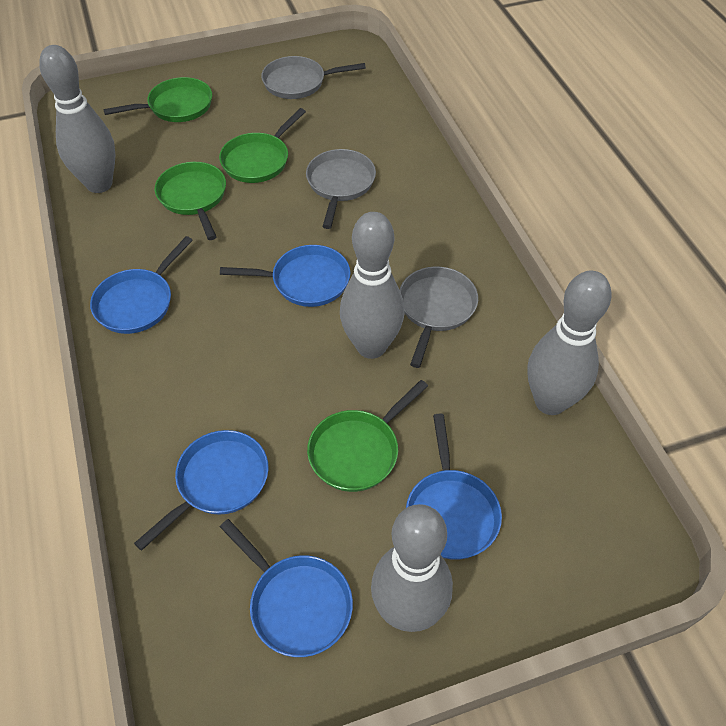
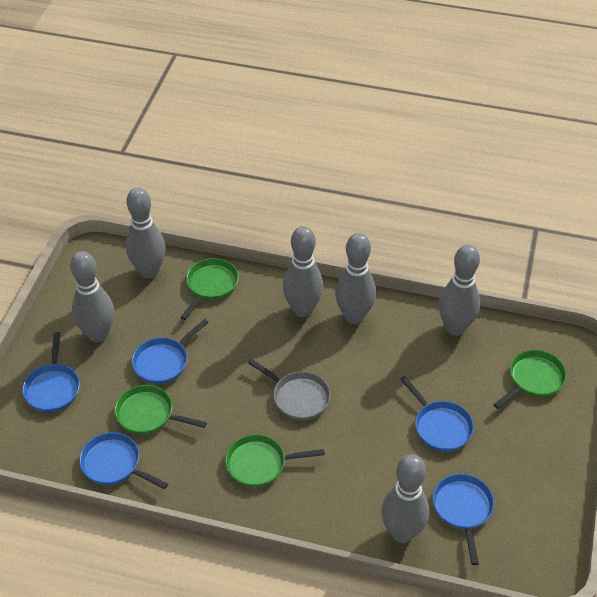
grey bowling pin: [39,45,115,193] [340,212,404,359] [371,504,453,632] [527,271,612,415] = 4 -> [70,251,114,342] [126,188,166,278] [283,226,323,317] [335,233,376,324] [381,454,429,543] [439,245,480,336] = 6
grey pan: [261,56,366,99] [306,149,376,229] [400,266,478,368] = 3 -> [248,359,330,420] = 1

